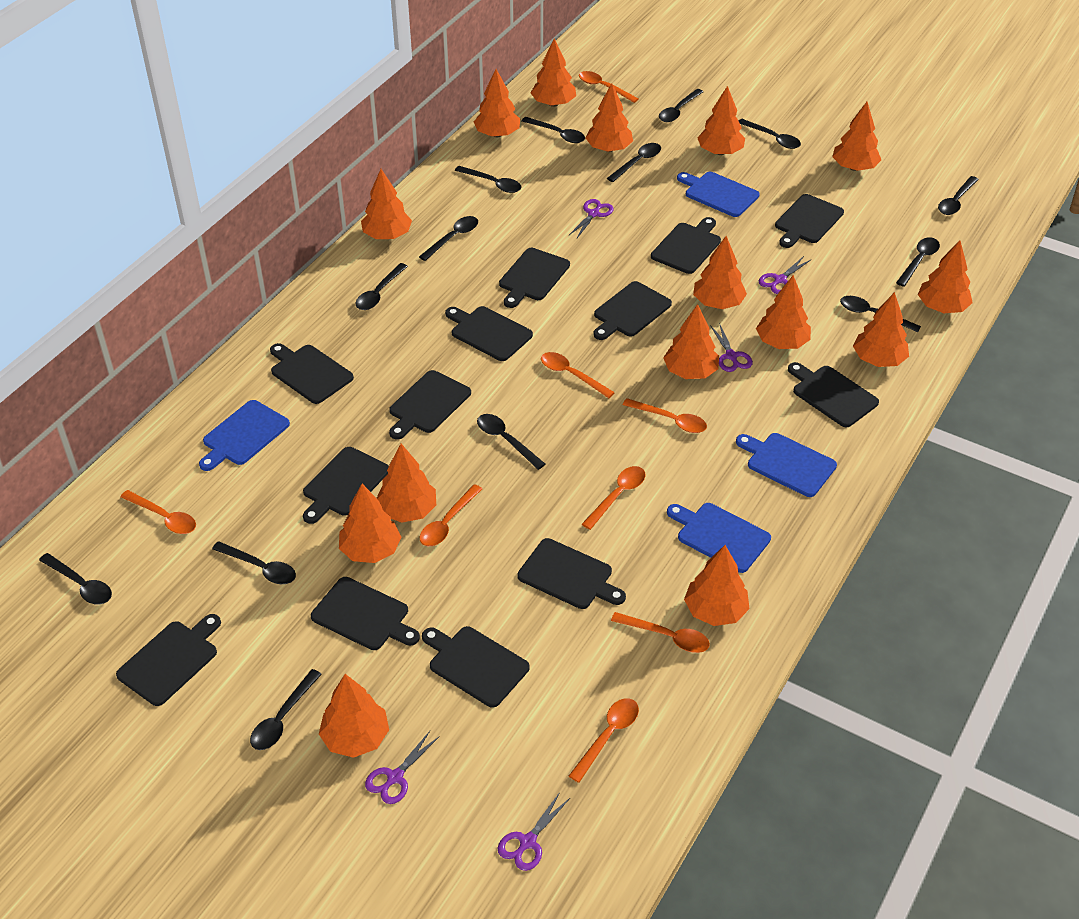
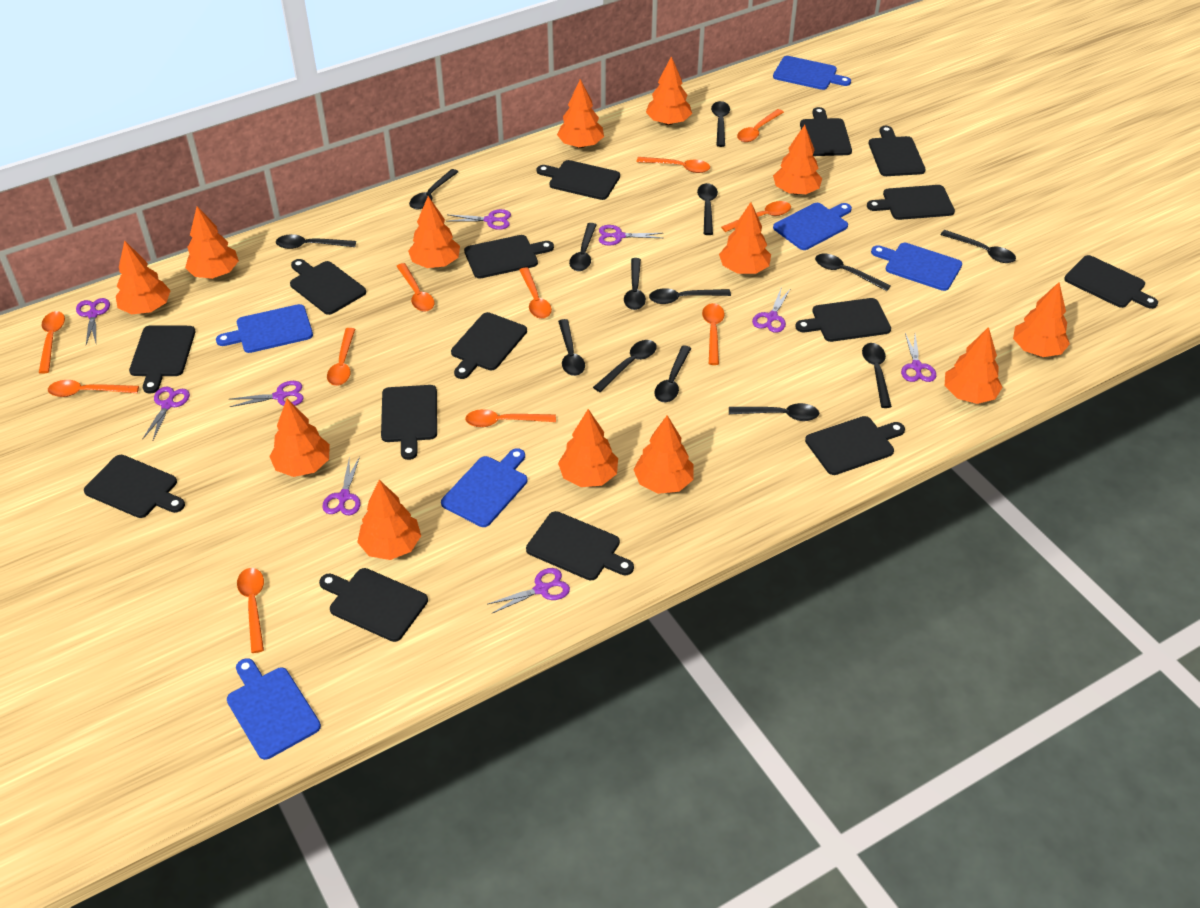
black cutting board: [116,614,221,706] [270,343,354,404] [303,447,389,524] [311,577,420,650] [389,370,471,440] [422,626,530,708] [445,306,533,361] [499,248,570,308] [517,538,626,609] [593,281,672,340] [651,217,721,274] [775,194,844,248] [788,362,879,427] = 13 -> [84,455,185,518] [129,325,195,394] [290,259,366,315] [319,568,428,642] [381,385,437,460] [451,312,527,379] [464,235,554,279] [526,511,634,580] [537,160,620,200] [795,298,891,342] [800,107,852,156] [805,416,905,475] [867,185,955,220] [869,126,926,176] [1064,255,1158,309] = 15
blue cutting board: [199,400,290,471] [667,503,771,573] [677,172,760,217] [736,433,837,497] = 4 -> [216,304,313,353] [227,658,321,760] [441,448,527,527] [773,56,851,90] [773,203,852,250] [871,243,962,291] = 6
orange spoon: [121,490,196,534] [420,484,482,546] [541,352,615,398] [569,698,639,783] [579,71,639,103] [582,466,645,530] [611,612,710,653] [623,398,707,433] = 8 -> [39,311,65,374] [48,380,139,397] [237,568,264,653] [327,328,355,386] [396,263,435,312] [465,409,556,427] [519,267,552,319] [637,157,710,173] [702,303,725,365] [721,201,791,232] [737,109,784,142] = 11
orange tree: [319,674,389,758] [339,484,401,563] [361,169,412,239] [377,444,436,523] [474,69,520,137] [531,38,576,107] [586,83,633,152] [663,304,719,379] [684,545,749,626] [693,236,747,309] [697,86,745,155] [756,275,811,349] [832,102,881,171] [853,292,909,367] [918,240,973,313] = 15 -> [116,240,171,314] [185,206,239,279] [269,399,330,477] [357,480,421,560] [408,196,460,268] [557,79,604,148] [558,409,618,487] [633,415,693,494] [646,56,692,125] [719,202,771,274] [773,125,822,195] [945,327,1002,404] [1013,282,1070,357] = 13
purple scissors: [365,731,440,804] [498,792,571,871] [569,199,614,238] [710,323,753,372] [759,256,812,294] = 5 -> [76,298,110,345] [142,386,190,440] [230,381,304,407] [322,456,361,515] [448,209,511,230] [488,568,570,613] [599,225,663,246] [752,288,791,333] [901,333,936,382] = 9

